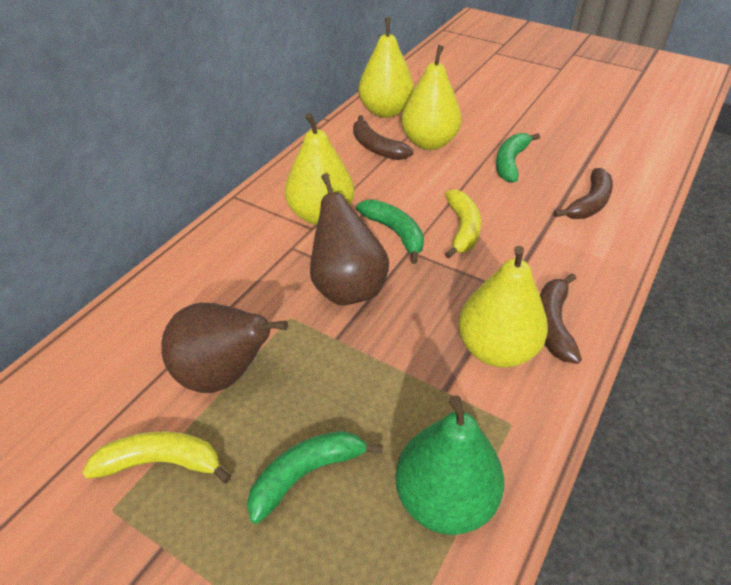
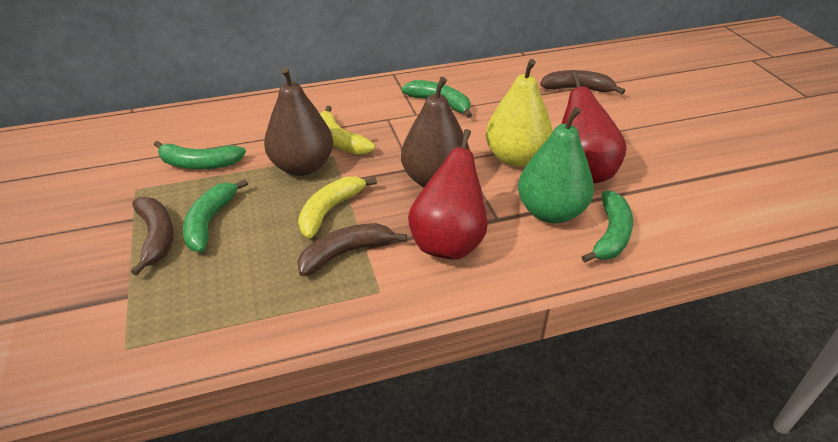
green banana: [247,431,383,524] [356,199,424,264] [496,133,540,182] = 3 -> [154,141,246,169] [183,179,248,252] [401,80,472,118] [582,191,633,263] = 4
red pear: none = 0 -> [408,129,488,260] [561,71,627,184] = 2
yellow pear: [285,113,354,225] [358,17,414,118] [401,45,462,150] [458,246,548,368] = 4 -> [486,59,553,167] = 1

